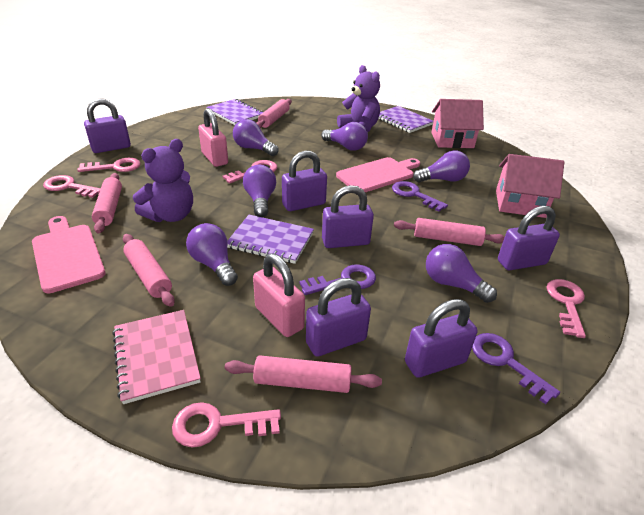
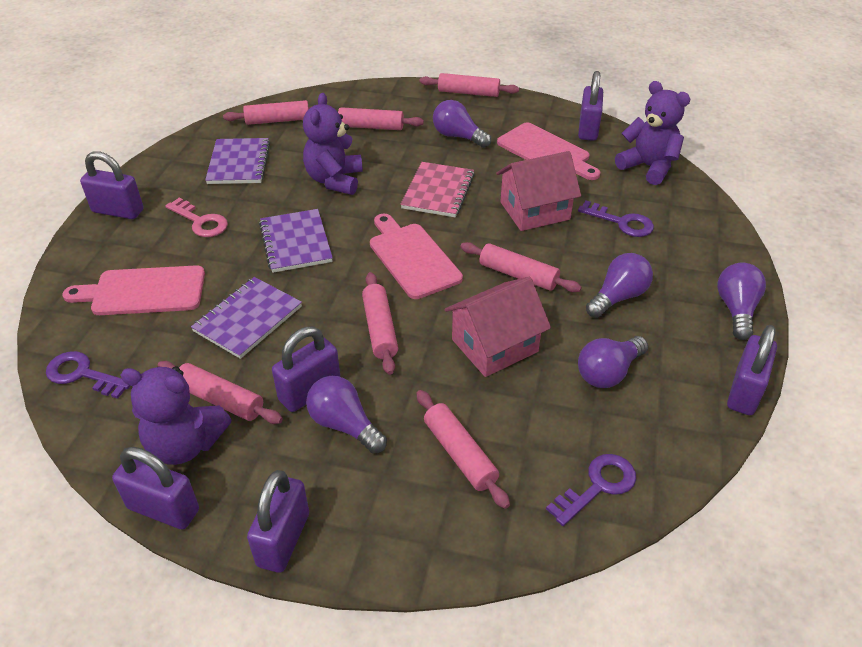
pink cutting board: [32,216,106,293] [336,157,420,192] = 2 -> [62,265,205,315] [370,214,463,299] [497,123,600,180] = 3
pink key: [43,175,101,198] [77,158,141,172] [172,402,281,447] [223,160,277,183] [547,279,586,338] = 5 -> [165,198,228,237] = 1
pink padlock: [198,108,228,167] [253,253,305,337] = 2 -> none = 0
pink rolling pin: [92,173,122,233] [123,234,175,307] [225,355,382,393] [257,99,292,128] [394,218,505,246] = 5 -> [157,361,283,424] [223,100,311,125] [338,107,424,130] [362,272,398,375] [416,390,510,509] [420,73,519,97] [460,242,582,292] = 7
purple light bulb: [186,223,238,286] [233,119,279,156] [243,165,276,217] [321,122,368,151] [413,150,470,182] [426,244,497,303] = 6 -> [306,376,387,454] [433,100,491,148] [578,336,648,388] [586,253,653,318] [717,262,766,340] = 5
purple teddy bear: [133,139,193,222] [337,65,380,132] = 2 -> [121,366,232,465] [303,93,363,195] [615,81,690,185] = 3

